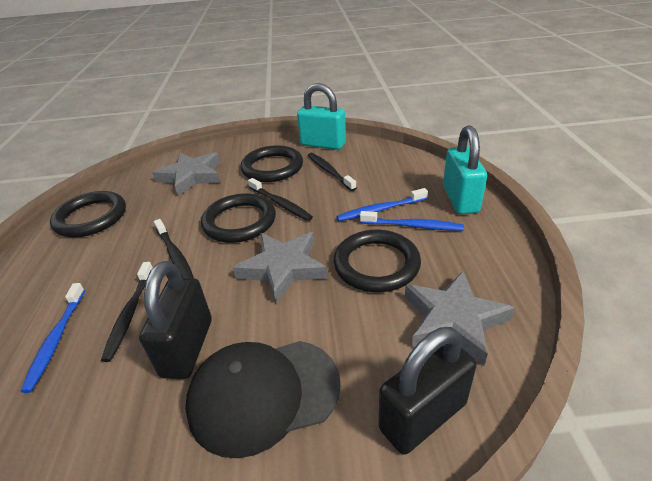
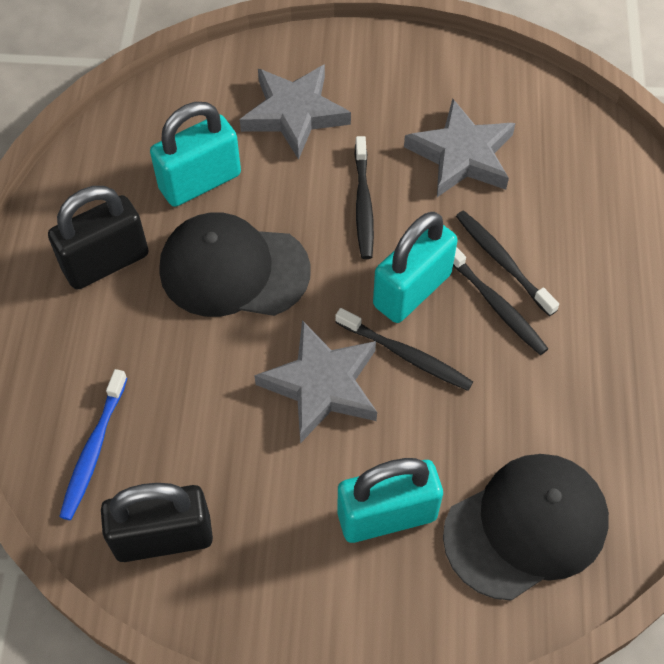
black cap: [185,341,341,458] = 1 -> [160,212,311,317] [443,454,609,601] = 2
black ring: [50,191,126,237] [201,193,276,243] [241,145,303,182] [333,230,421,292] = 4 -> none = 0
blue toothbrush: [20,283,85,393] [336,188,428,221] [360,211,464,231] = 3 -> [59,369,127,520] = 1
turquoise padlock: [297,83,346,150] [443,125,487,214] = 2 -> [150,102,241,207] [337,458,443,543] [373,212,458,323] = 3

